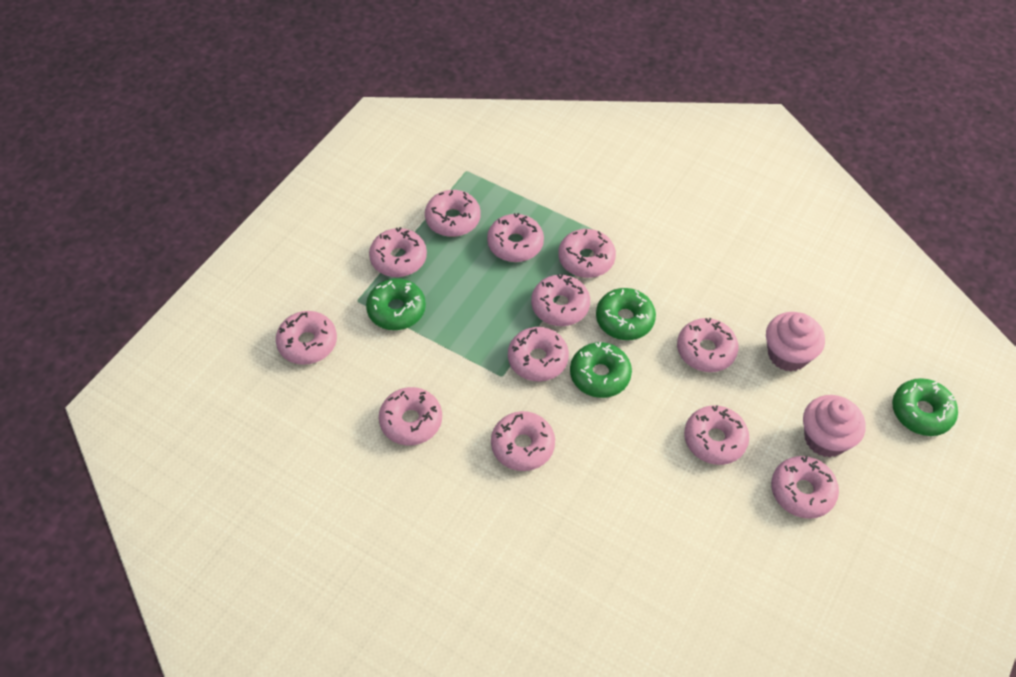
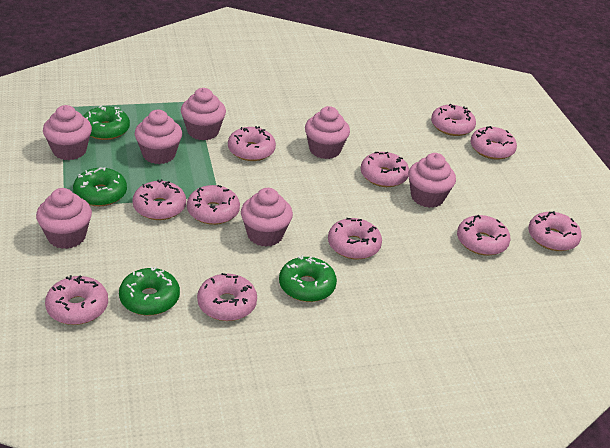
pink cupcake: [766,312,825,372] [803,395,866,457] = 2 -> [36,188,92,249] [43,105,92,160] [135,110,182,164] [181,88,226,140] [241,188,293,247] [305,106,350,159] [408,153,456,208] = 7
pink donut: [276,311,337,365] [369,227,427,277] [379,387,442,445] [425,190,481,237] [487,213,544,262] [491,411,555,471] [508,327,569,382] [531,274,590,326] [558,229,616,278] [677,318,738,372] [684,405,749,465] [771,456,839,519] = 12 -> [45,275,108,325] [132,179,186,220] [187,185,240,225] [197,273,257,321] [228,126,276,161] [328,218,382,260] [361,152,409,187] [431,104,476,136] [457,215,511,256] [470,126,517,160] [528,211,582,251] = 11

